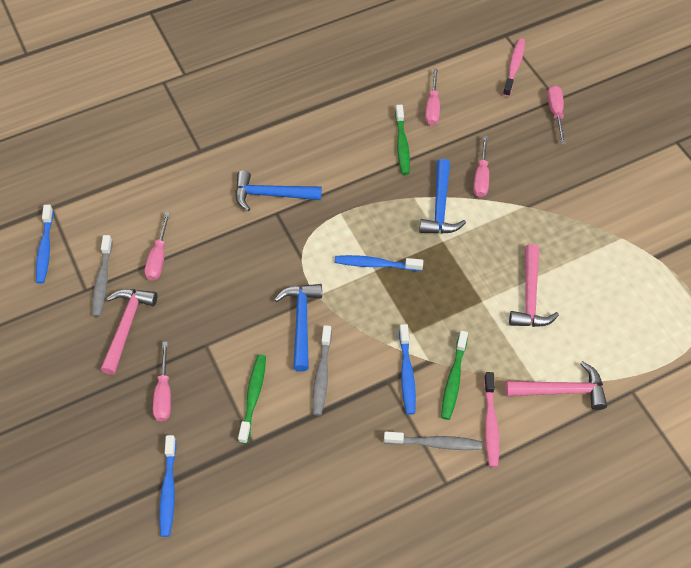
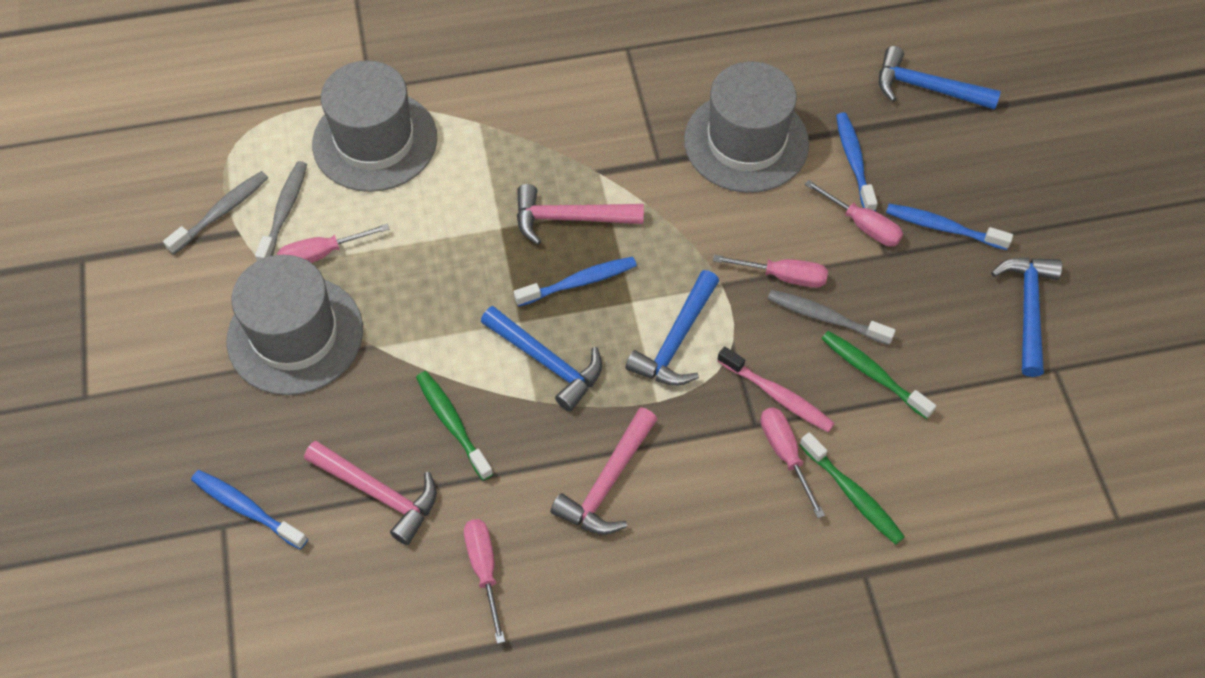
blue hammer: [235,170,322,211] [274,284,322,371] [419,159,466,234] = 3 -> [481,306,602,411] [626,270,719,386] [879,46,1001,110] [991,258,1062,377] = 4
grey hat: none = 0 -> [226,255,363,395] [312,60,437,192] [684,62,809,193] = 3
pink toothbrush: [484,372,499,467] [503,38,525,97] = 2 -> [717,347,835,432] = 1

